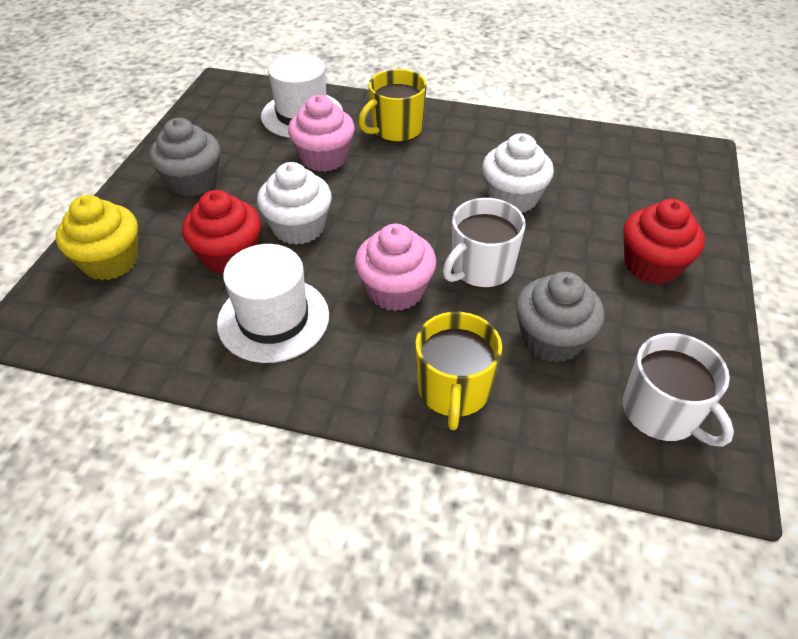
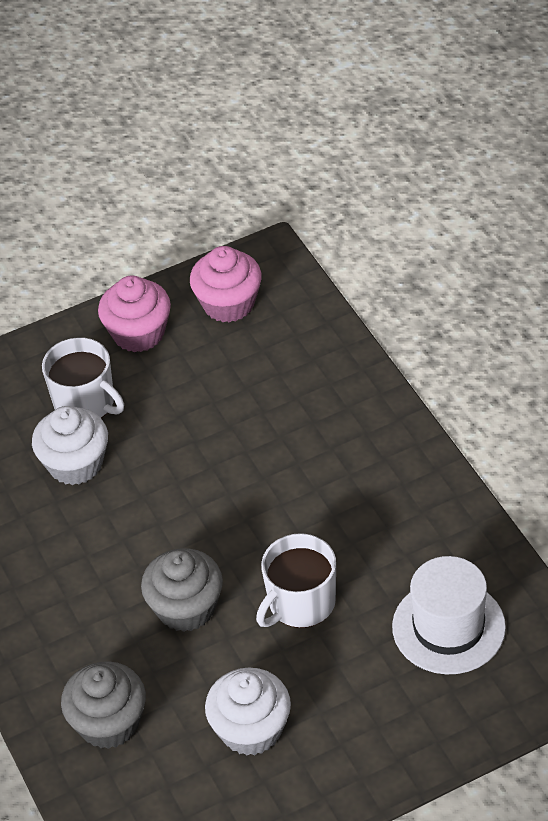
red cupcake: [182,190,261,274] [623,199,705,284] = 2 -> none = 0
white hat: [217,244,329,363] [261,54,343,138] = 2 -> [392,556,506,674] = 1
yellow cupcake: [56,195,138,281] = 1 -> none = 0
yellow mug: [358,69,427,142] [415,312,502,430] = 2 -> none = 0

